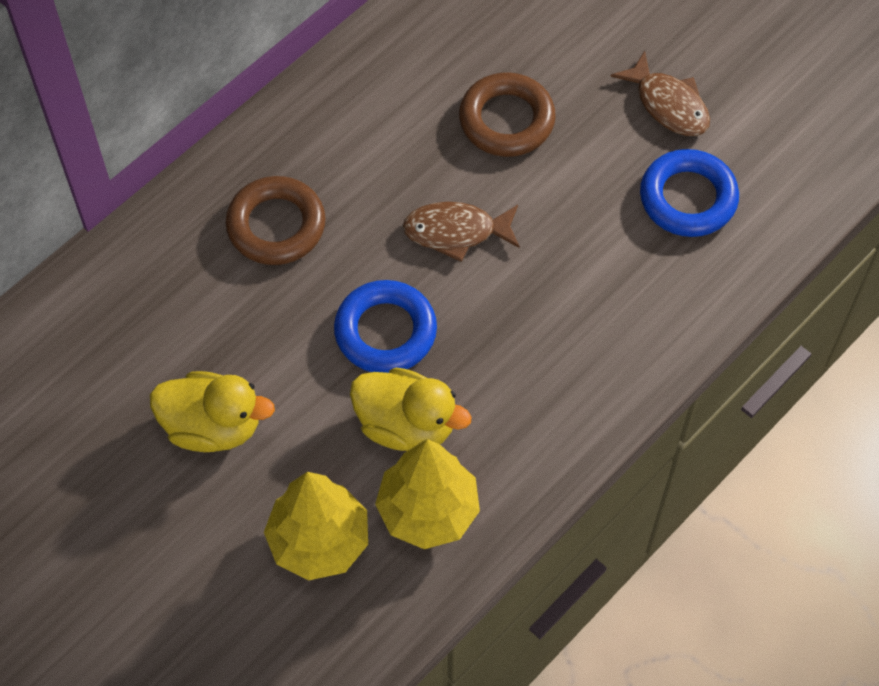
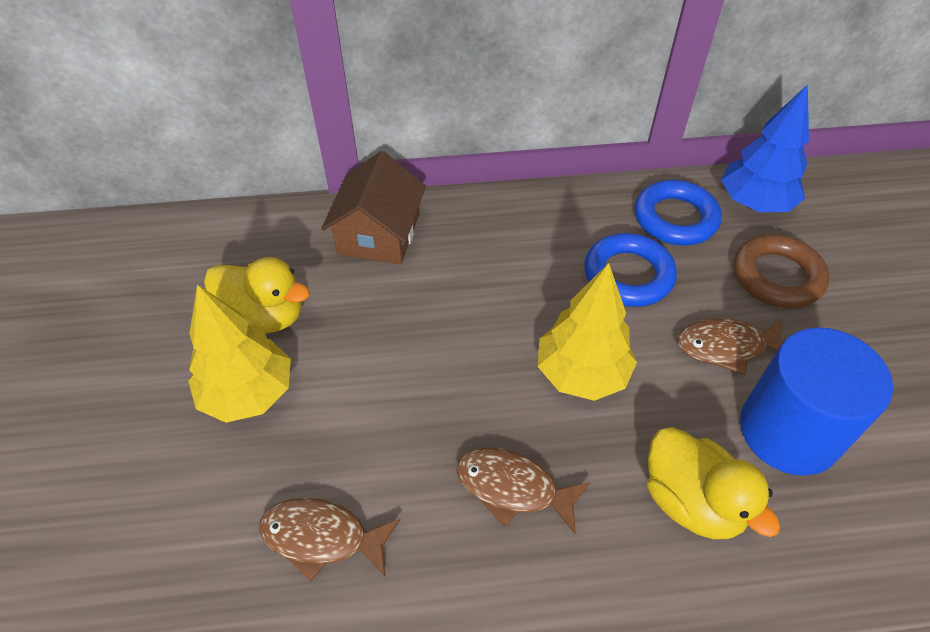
blue cylinder: none = 0 -> [740,327,893,476] = 1
blue tree: none = 0 -> [721,84,809,212] = 1
brown fish: [403,202,520,262] [610,51,710,136] = 2 -> [259,498,400,581] [456,448,591,534] [677,318,784,375] = 3
brown house: none = 0 -> [321,151,426,265] = 1
brown ring: [225,176,326,265] [459,73,556,157] = 2 -> [734,234,830,308] = 1

